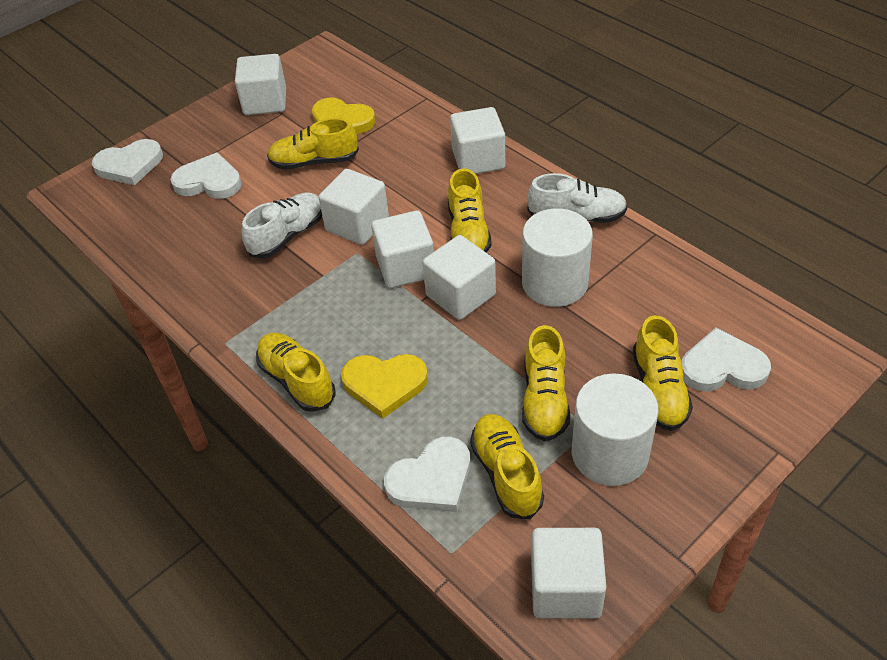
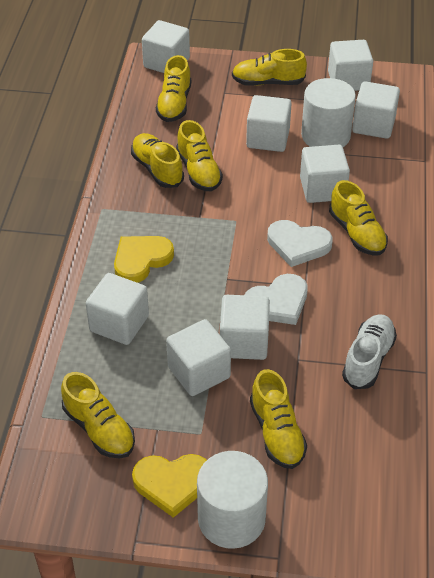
white cube: [235,54,286,115] [319,169,389,245] [371,211,434,288] [422,235,496,320] [450,107,505,174] [531,528,607,619] = 6 -> [85,273,149,345] [142,20,190,73] [166,319,231,396] [220,295,270,360] [246,95,292,152] [300,145,350,203] [328,40,373,91] [352,81,400,139] = 8
white heart: [92,139,163,185] [170,152,241,199] [384,436,470,512] [681,328,771,392] = 4 -> [245,274,308,325] [267,220,333,267] = 2
white shoe: [242,192,322,258] [527,173,627,223] = 2 -> [342,314,397,389] = 1
yellow shoe: [256,333,335,412] [267,118,359,170] [448,169,492,253] [470,414,544,519] [522,325,570,441] [633,315,693,431] = 6 -> [61,372,135,458] [131,133,184,188] [156,55,191,122] [176,120,223,191] [232,49,307,86] [250,369,307,469] [329,180,388,255] = 7

